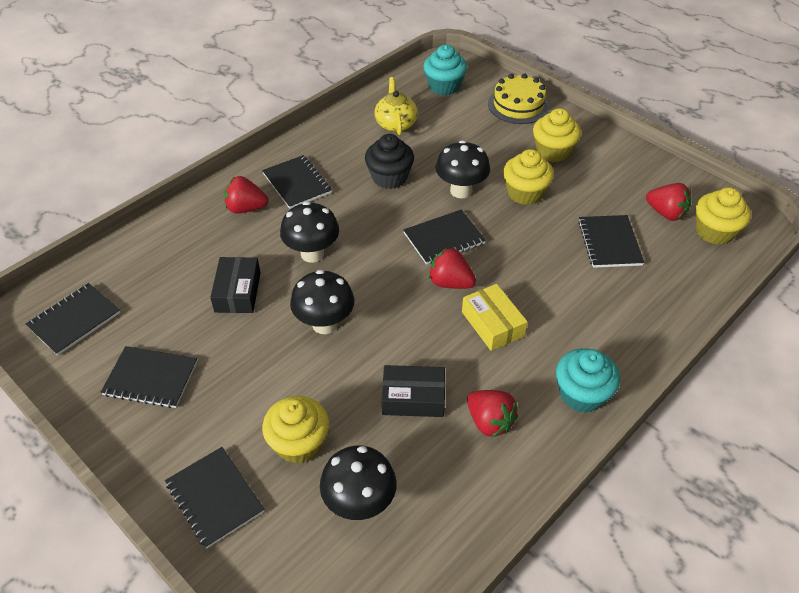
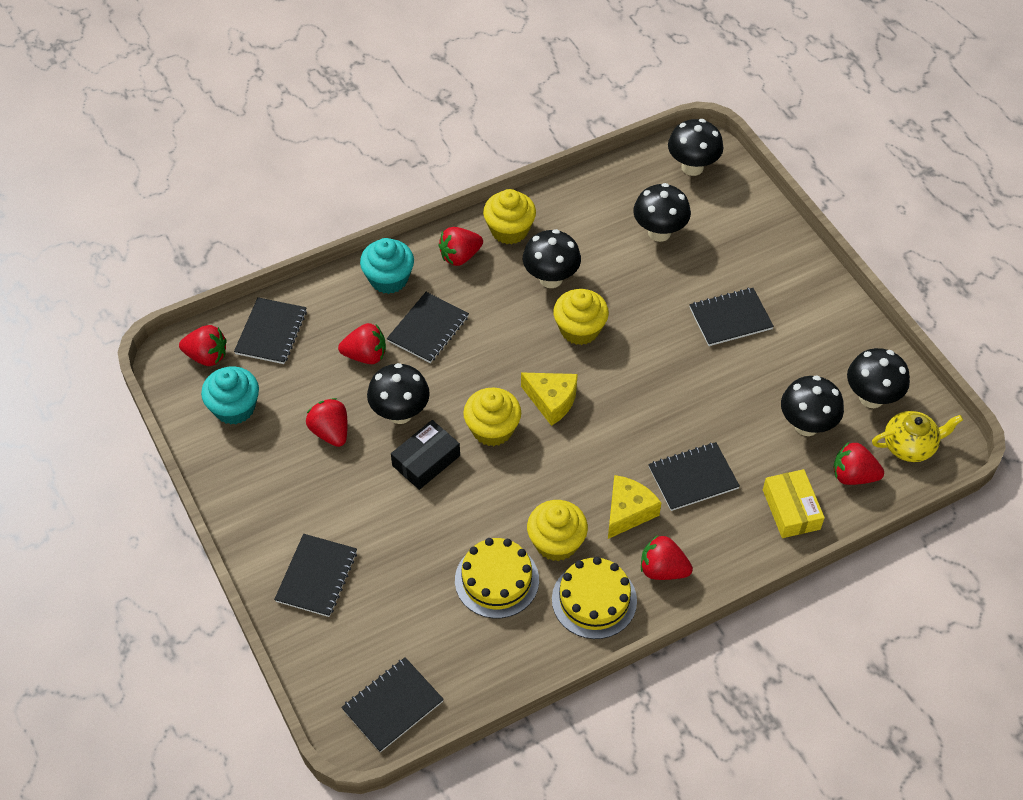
black box: [210,257,261,313] [382,365,445,417] = 2 -> [391,420,460,490] = 1
black cupcake: [365,134,414,189] = 1 -> none = 0
black mushroom: [280,201,339,263] [290,270,355,334] [320,446,397,520] [436,140,490,199] = 4 -> [367,363,430,424] [523,229,581,288] [634,183,691,242] [668,119,723,176] [781,375,844,436] [847,348,910,408] = 6
red strawberry: [224,176,269,213] [429,247,476,289] [467,390,518,437] [646,183,691,221] = 4 -> [179,325,226,366] [306,398,348,447] [338,323,386,364] [438,227,483,266] [641,535,693,580] [834,442,884,485] = 6
yellow cake: [488,74,549,124] = 1 -> [455,538,539,618] [552,557,637,639] = 2
yellow cheese: none = 0 -> [521,372,578,426] [608,475,661,539] = 2

